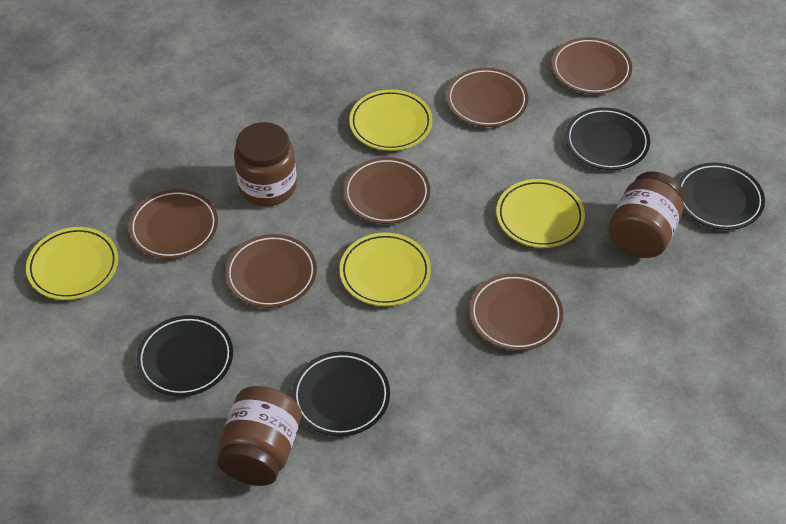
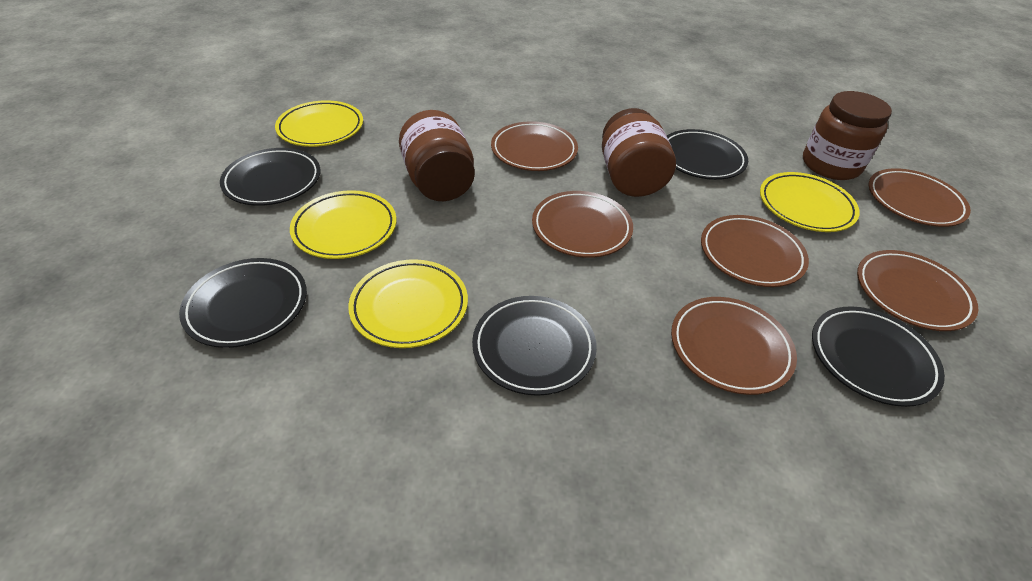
black plate: [136,315,233,397] [292,352,390,437] [565,107,650,170] [678,162,765,230] = 4 -> [179,258,307,348] [220,148,321,206] [472,296,597,396] [667,129,748,180] [812,306,945,407] = 5

